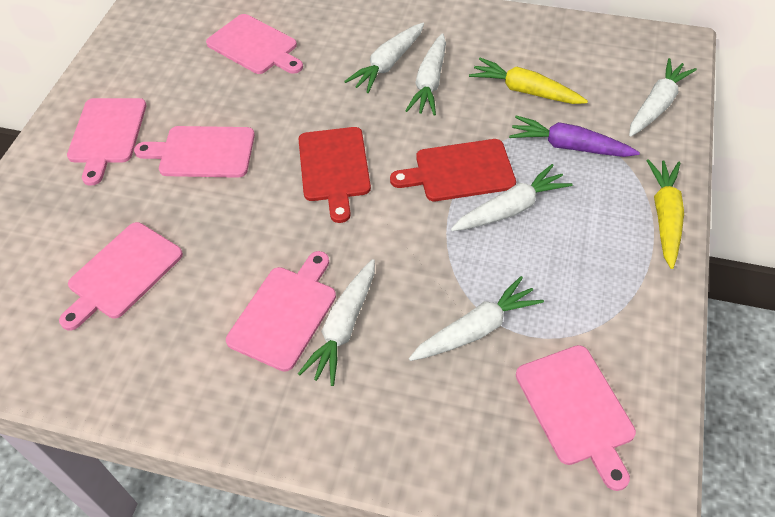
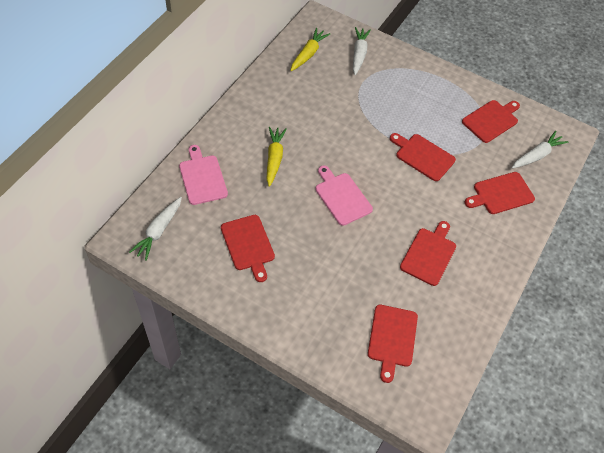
pink cutting board: [59,222,183,330] [67,98,146,186] [134,126,255,178] [206,14,303,74] [226,251,336,372] [516,345,636,491] = 6 -> [179,145,228,205] [315,165,373,226] = 2
purple carrot: [509,115,640,157] = 1 -> none = 0
red cutting board: [299,127,371,223] [390,139,516,201] = 2 -> [221,215,275,282] [368,305,418,383] [390,133,456,181] [400,221,456,286] [462,100,520,143] [465,172,535,214] = 6
white carrot: [298,259,375,386] [344,23,424,93] [405,33,446,115] [409,276,544,361] [451,164,573,231] [629,58,697,136] = 6 -> [129,197,182,261] [353,27,371,75] [512,131,568,168] = 3

